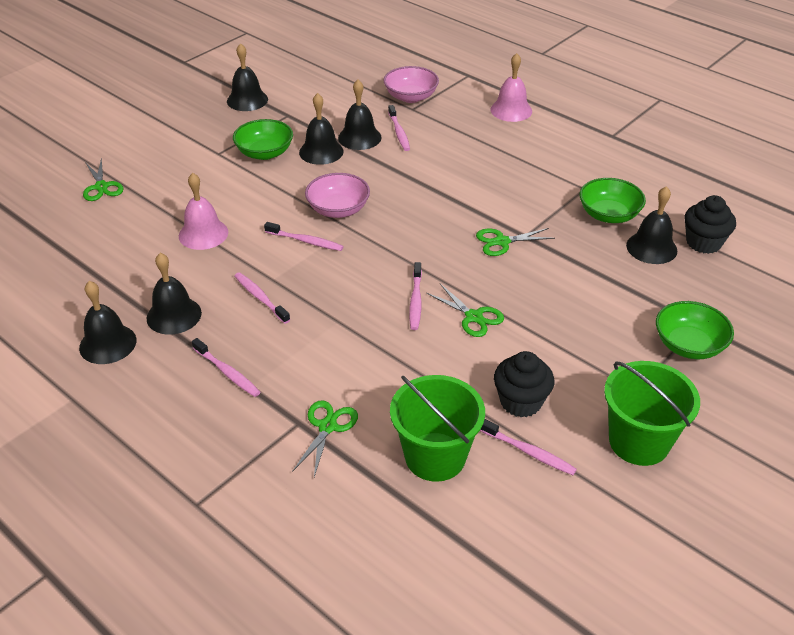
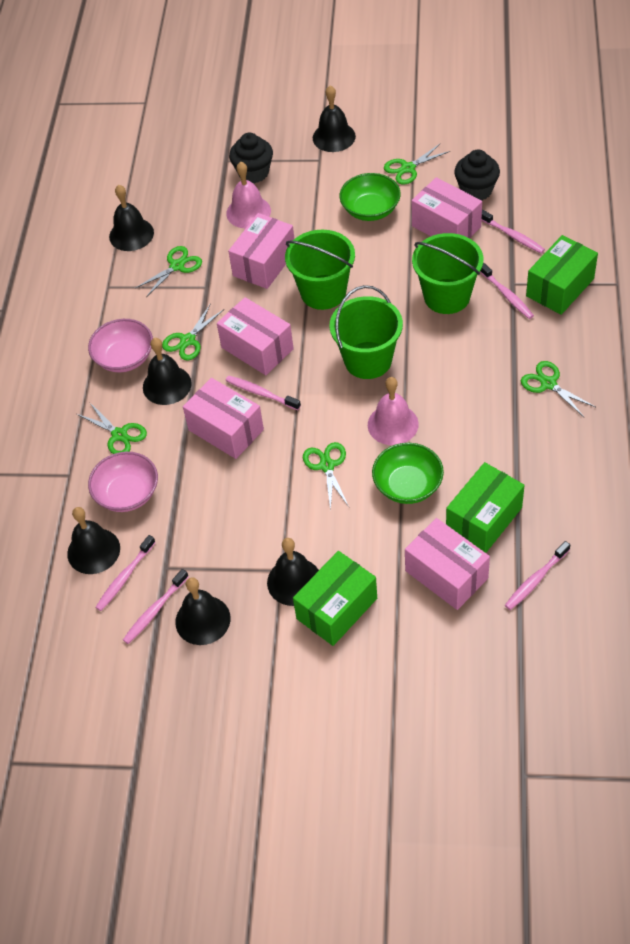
green bowl: [233,119,293,160] [579,178,646,223] [656,301,734,359] = 3 -> [339,173,401,221] [372,443,444,504] = 2
green box: none = 0 -> [293,551,377,646] [446,462,525,553] [526,235,598,315] = 3
green bucket: [390,375,485,482] [604,361,700,466] = 2 -> [285,230,355,310] [330,285,403,379] [412,233,483,314] = 3
green scissors: [83,158,124,201] [292,400,358,477] [426,284,504,337] [476,228,555,256] = 4 -> [77,402,147,454] [135,246,202,297] [162,303,224,360] [303,442,349,511] [384,143,450,184] [521,361,596,417] = 6
pink box: none = 0 -> [183,378,264,459] [217,297,294,375] [228,213,294,289] [405,518,490,610] [412,177,482,238] = 5

